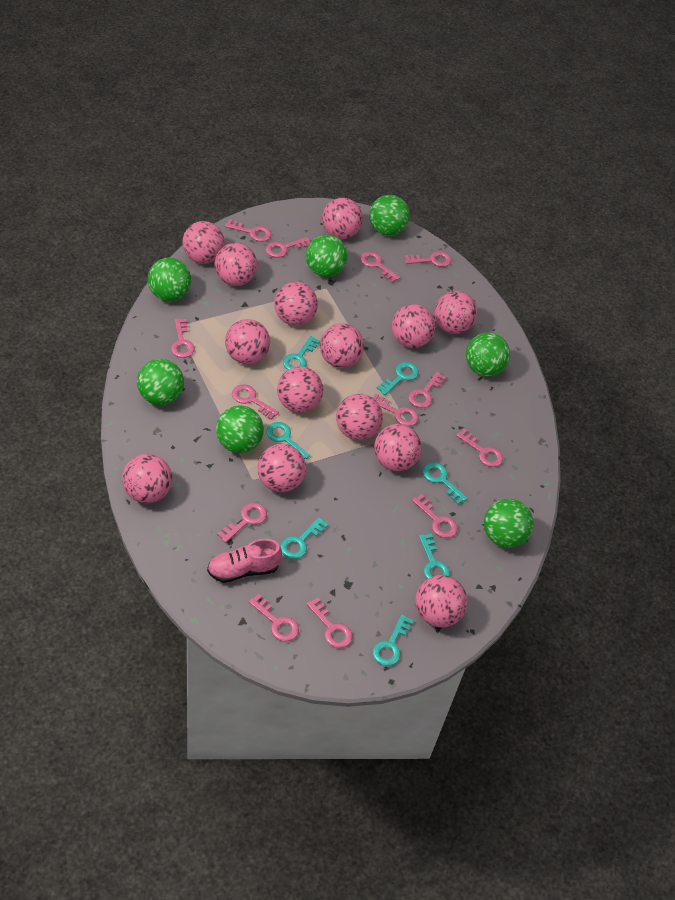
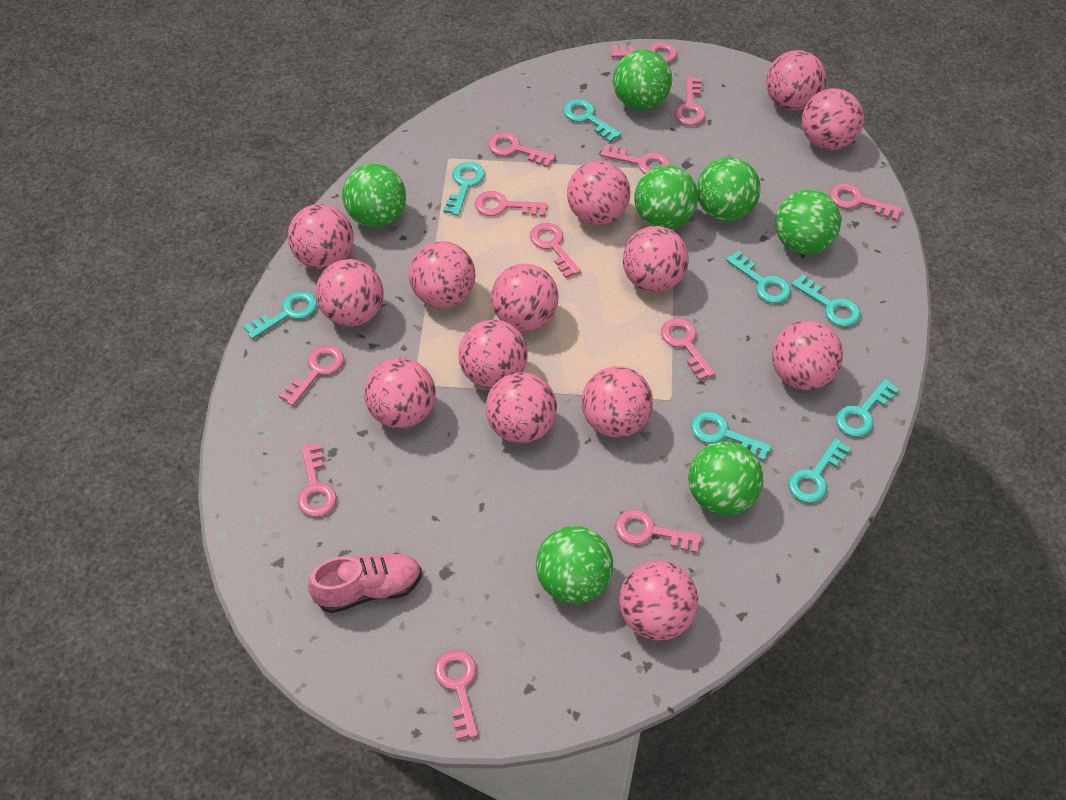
pink key: [171,319,195,358] [217,502,267,543] [225,219,271,242] [232,385,279,420] [249,594,299,642] [266,237,310,258] [307,597,352,648] [360,251,400,283] [373,393,419,426] [404,251,451,267] [408,372,446,408] [412,494,458,538] [456,429,503,467] = 13 -> [279,345,344,406] [297,443,337,517] [434,650,478,740] [475,191,548,217] [488,132,555,167] [530,223,581,278] [600,144,670,174] [611,42,677,63] [615,509,702,553] [661,318,715,381] [674,77,705,126] [829,184,902,221] = 12
turquoise key: [266,422,310,459] [280,517,328,559] [283,336,320,370] [373,614,414,666] [376,362,419,395] [419,534,450,579] [423,462,468,504] = 7 -> [244,291,317,339] [443,162,485,216] [563,99,621,142] [691,412,772,461] [726,251,791,304] [788,438,851,503] [791,274,860,327] [836,379,899,437] = 8

